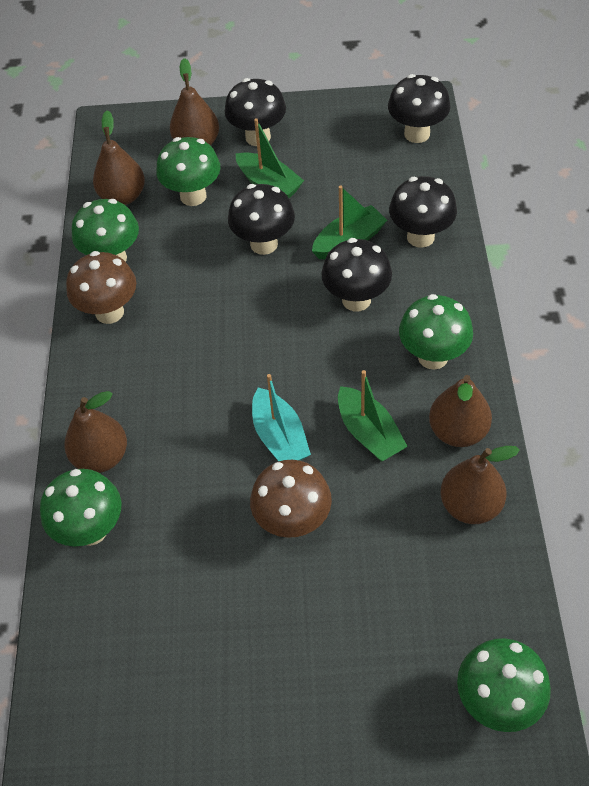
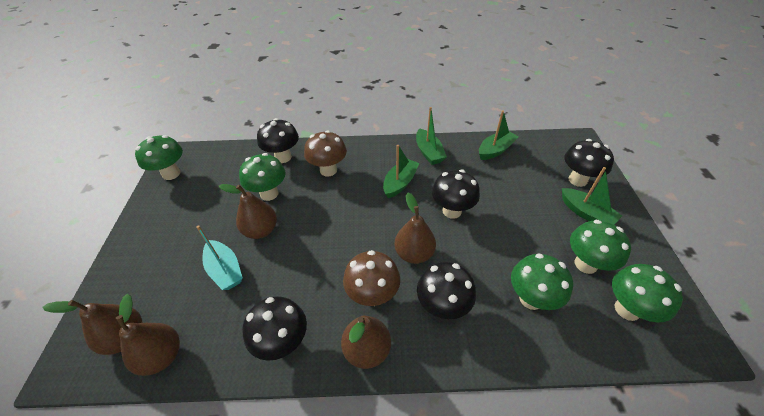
green boat: [236,118,304,198] [312,185,387,259] [338,370,408,462] = 3 -> [383,145,419,198] [416,107,447,165] [479,110,518,160] [562,167,622,225] = 4

